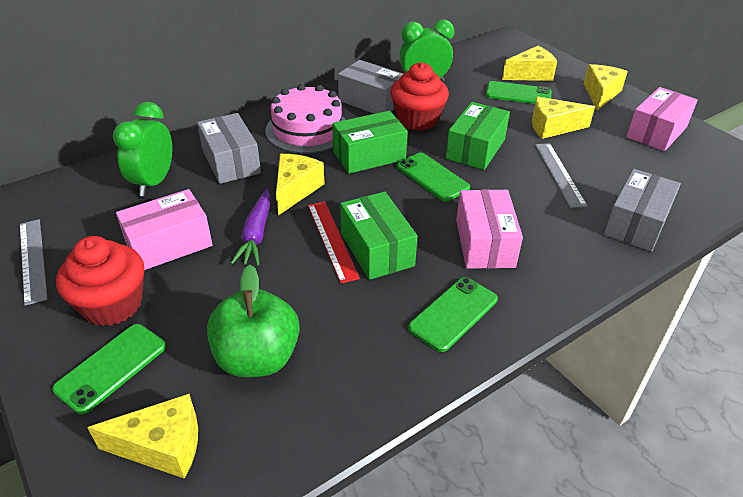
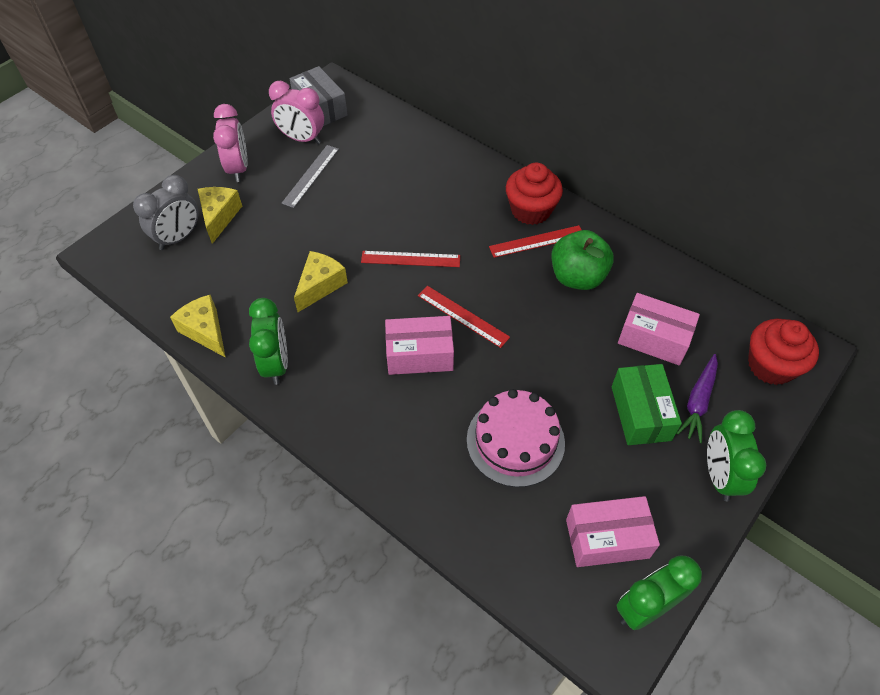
green box: [332,111,408,174] [340,192,417,280] [446,102,510,170] = 3 -> [612,364,682,445] = 1
green clock: [113,102,172,196] [399,19,454,82] = 2 -> [249,298,288,385] [616,556,702,630] [707,410,766,501] = 3
green phone: [52,324,166,415] [397,153,470,201] [408,277,498,352] [486,81,552,104] = 4 -> none = 0
grey box: [197,113,261,184] [338,60,403,114] [604,169,681,252] = 3 -> [289,66,347,126] = 1
grey clock: none = 0 -> [133,175,199,250] = 1
grey ruler: [20,219,47,306] [535,143,587,208] = 2 -> [281,145,339,208] = 1
pink clock: none = 0 -> [213,104,248,182] [269,81,324,144] = 2
red ruler: [308,202,360,284] = 1 -> [361,251,460,267] [418,286,510,348] [489,225,582,258] = 3
yellow cheese: [87,394,198,479] [276,154,325,215] [502,46,557,81] [532,97,595,139] [584,64,628,110] = 5 -> [170,295,226,358] [198,187,242,244] [294,251,348,312] = 3

